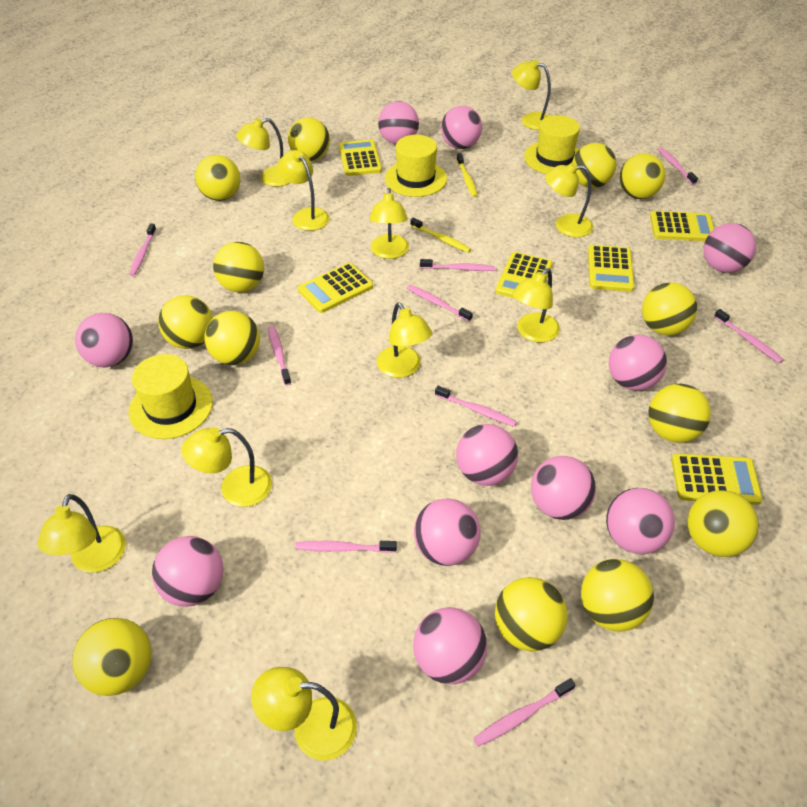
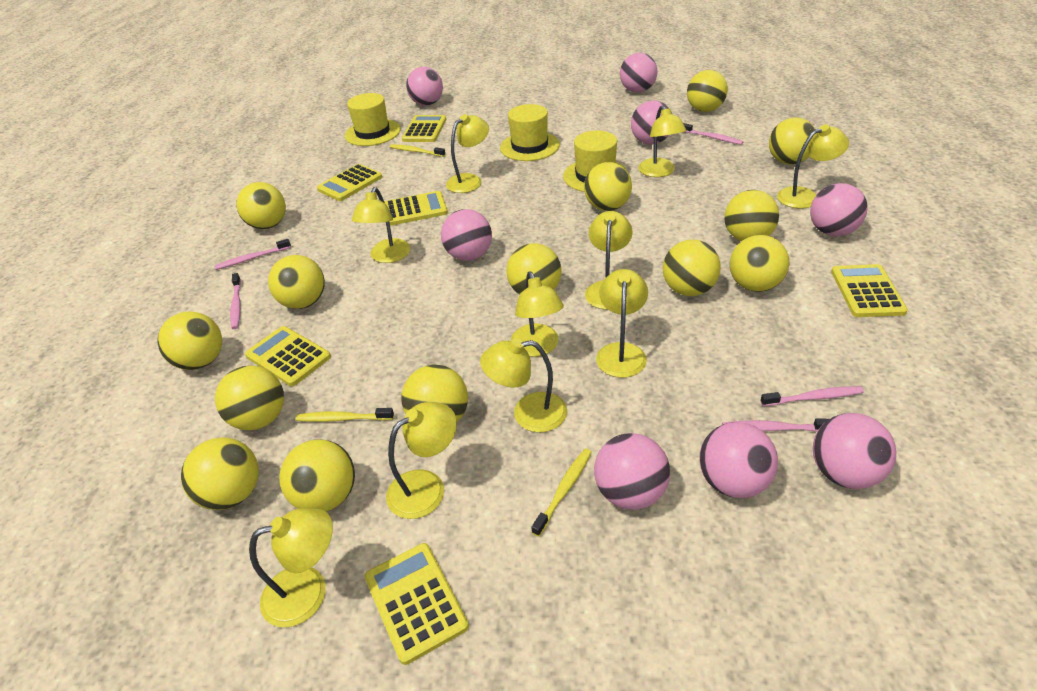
pink ball: [75,313,133,367] [152,536,223,607] [378,101,419,144] [413,607,487,684] [414,498,481,566] [441,106,482,149] [456,424,518,486] [531,456,596,520] [606,488,675,554] [609,335,667,391] [704,223,756,273] = 11 -> [406,67,443,106] [441,209,492,261] [594,433,670,510] [620,53,658,93] [631,100,672,145] [699,422,778,498] [810,183,868,236] [813,413,896,489] = 8
pink toothbrush: [129,223,156,276] [268,326,291,385] [295,541,397,553] [407,285,473,322] [420,259,495,271] [435,386,517,427] [473,678,575,747] [658,147,698,185] [714,309,783,363] = 9 -> [214,239,291,270] [230,273,241,329] [683,123,743,145] [722,419,829,431] [760,386,864,406] = 5
yellow ball: [72,618,151,696] [158,295,213,349] [195,155,240,201] [204,311,260,365] [213,242,264,292] [288,117,330,161] [495,577,568,651] [572,143,617,188] [581,559,654,631] [619,153,665,199] [642,282,697,335] [648,384,711,443] [687,490,759,557] = 13 -> [158,312,222,370] [181,437,259,510] [215,366,284,430] [236,182,286,229] [268,255,325,309] [279,439,355,512] [401,365,468,422] [506,243,561,295] [584,162,632,211] [663,239,721,296] [687,70,728,112] [724,190,779,241] [730,235,789,292] [769,118,815,165] = 14
yellow toothbrush: [410,218,471,253] [456,154,478,197] = 2 -> [296,408,394,422] [390,144,445,157] [531,448,592,537] = 3

